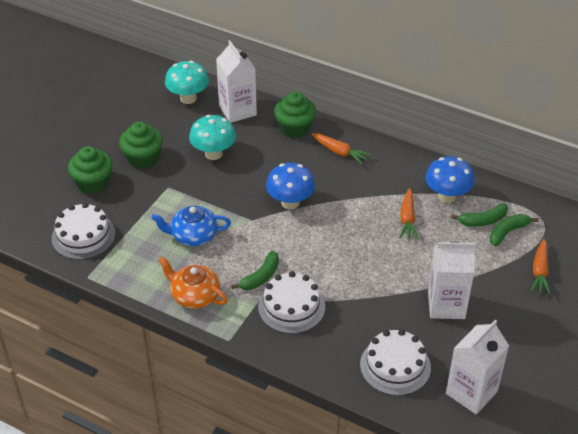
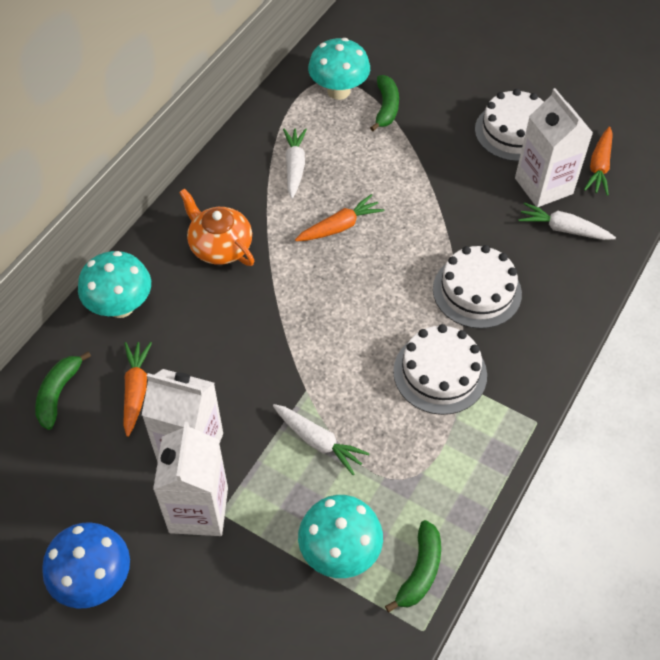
blue mushroom: [266,163,315,210] [425,156,475,203] = 2 -> [42,522,130,609] = 1
blue teapot: [151,206,231,246] = 1 -> none = 0
green cupcake: [68,146,113,194] [119,121,163,169] [274,92,316,138] = 3 -> none = 0
turquoise mushroom: [165,61,209,104] [189,115,236,160] = 2 -> [78,251,151,318] [298,495,383,578] [308,38,370,100] = 3
white carrot: none = 0 -> [273,404,370,475] [283,128,307,199] [518,202,616,240] = 3

